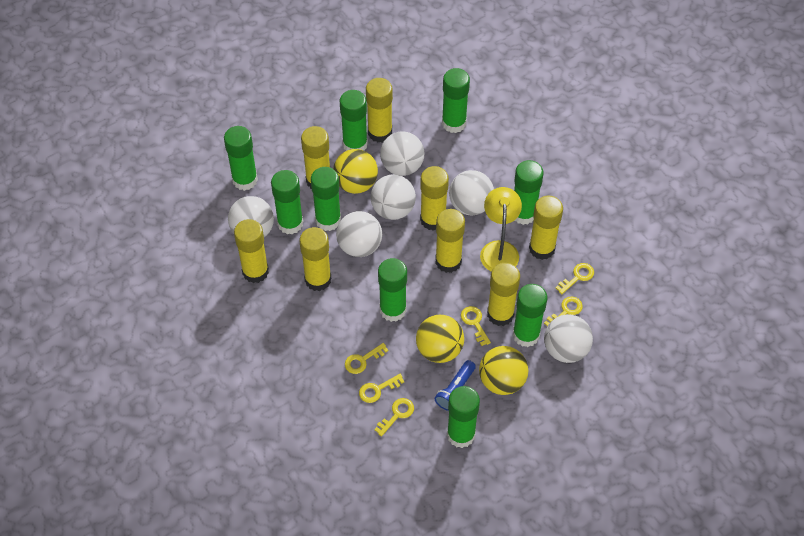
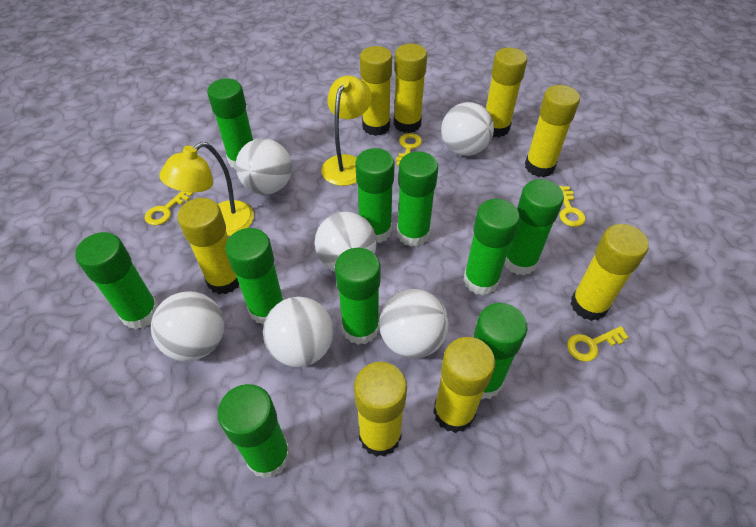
blue flashlight: [435,360,476,411] = 1 -> none = 0
green glue stick: [224,126,258,191] [271,170,303,234] [311,167,341,231] [340,90,368,151] [378,258,407,322] [442,68,470,133] [447,386,480,448] [513,284,547,347] [514,160,544,225] = 9 -> [75,232,159,330] [207,78,253,169] [218,384,290,479] [225,228,284,325] [335,248,380,345] [355,148,395,243] [397,151,438,247] [463,199,520,295] [474,303,528,400] [504,179,564,276] = 10
yellow ball: [333,149,378,194] [416,315,464,363] [479,346,528,395] = 3 -> none = 0
yellow key: [345,343,388,374] [359,374,404,403] [374,398,414,437] [461,306,491,346] [544,297,583,326] [556,263,594,294] = 6 -> [145,191,193,225] [396,133,422,166] [559,186,586,227] [567,326,629,362] = 4
yellow lamp: [480,187,522,271] = 1 -> [159,142,254,236] [321,76,372,186] = 2

